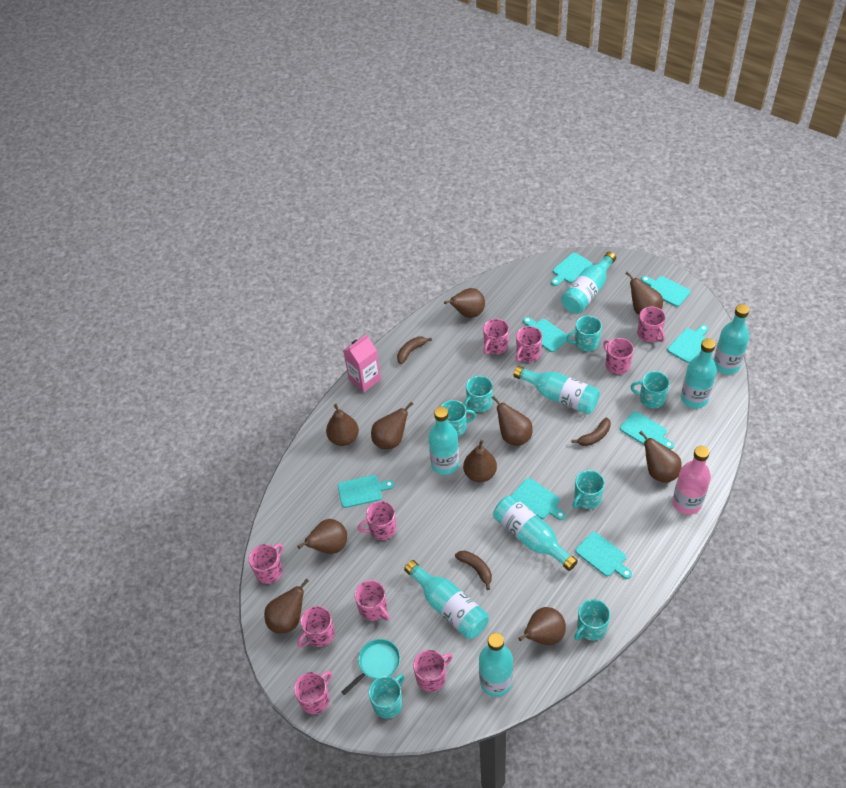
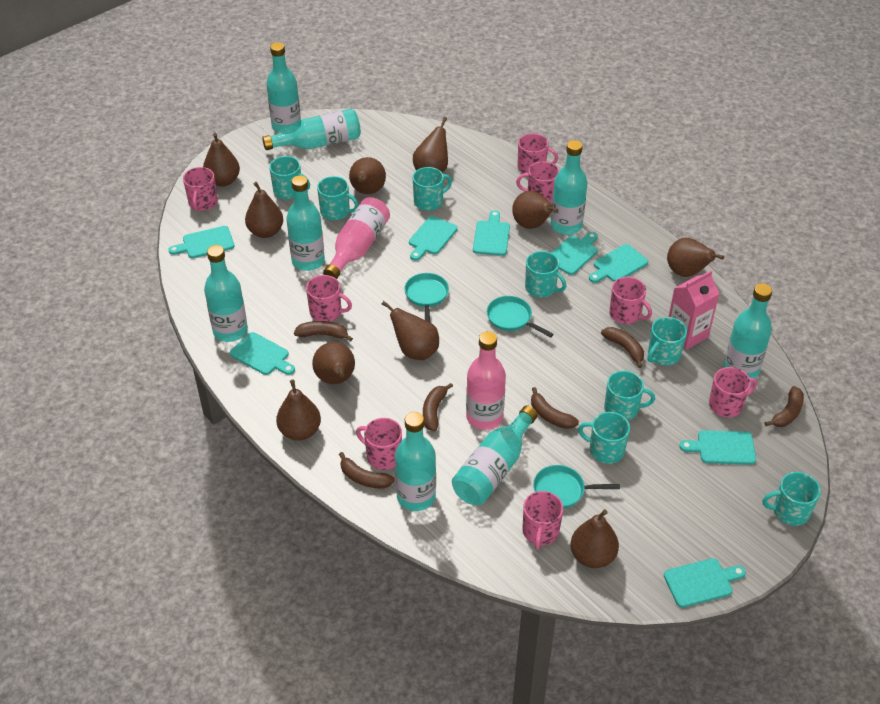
brown banana: [397,336,432,364] [455,551,492,590] [572,418,611,446] = 3 -> [294,321,353,341] [339,452,395,488] [423,383,453,431] [531,387,579,429] [601,327,644,368] [764,386,804,427] = 6
pink bottle: [673,446,711,515] = 1 -> [323,197,390,279] [466,331,506,430] = 2
pink mug: [249,543,283,584] [294,671,332,714] [298,606,335,647] [355,580,390,621] [358,501,397,540] [413,650,453,692] [483,319,509,354] [516,326,542,362] [603,338,634,374] [637,306,666,342] = 10 -> [183,167,218,211] [306,275,352,322] [356,418,402,470] [516,161,559,203] [517,133,558,174] [522,491,563,550] [609,277,652,324] [709,367,757,417] = 8
turquoise mug: [369,674,404,719] [441,400,476,437] [463,376,493,412] [566,316,602,351] [572,470,605,509] [574,599,610,641] [631,371,670,408] = 7 -> [269,156,310,199] [317,176,359,220] [413,167,452,211] [525,251,566,297] [578,412,630,464] [604,371,655,420] [647,317,687,366] [763,472,821,526] = 8
turquoise pan: [342,639,400,695] = 1 -> [404,273,449,322] [487,296,554,338] [533,465,620,509] = 3

